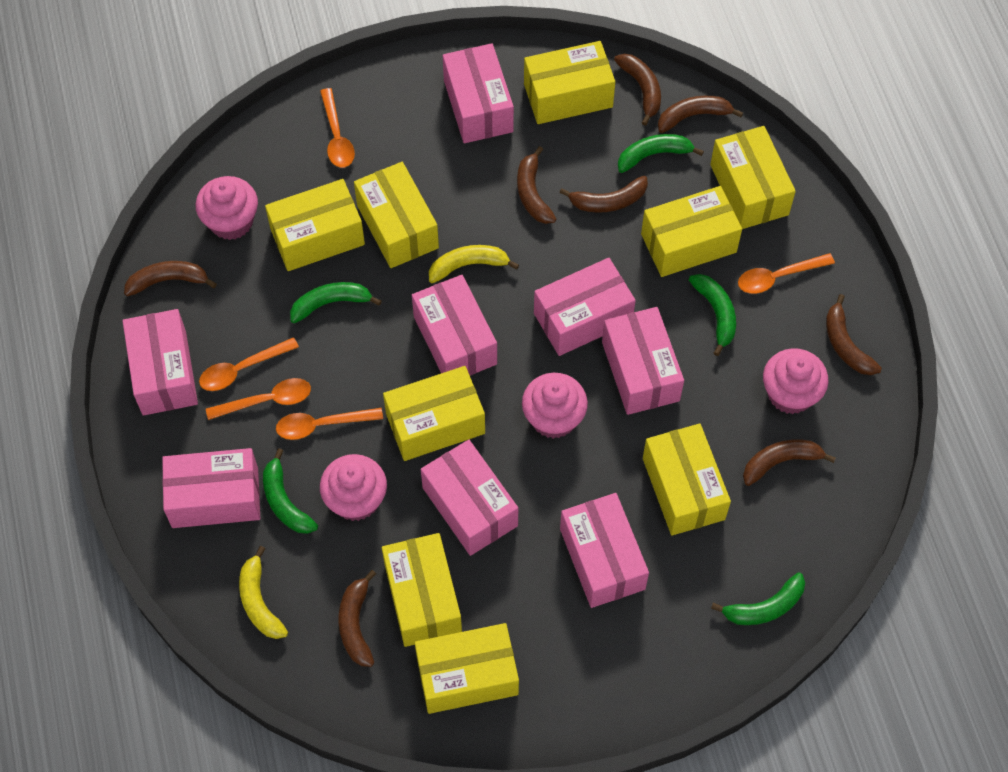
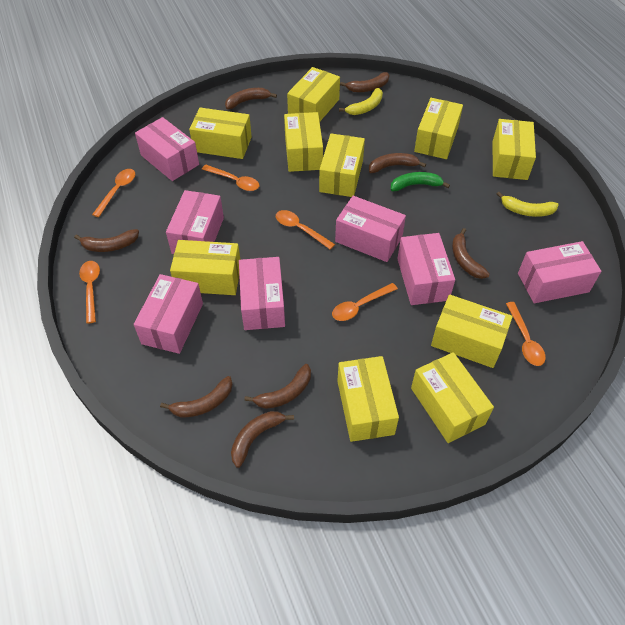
green banana: [263,448,318,534] [290,282,382,323] [618,134,704,173] [689,274,736,356] [711,572,805,625] = 5 -> [391,172,450,191] = 1
orange spoon: [199,337,299,391] [206,378,311,420] [276,408,383,440] [320,88,355,168] [738,253,835,294] = 5 -> [79,261,100,323] [92,169,135,217] [202,165,259,191] [276,210,335,250] [332,283,398,321] [506,302,546,366] = 6
pink box: [123,309,198,416] [162,448,260,528] [412,275,497,376] [421,440,518,556] [443,43,514,143] [534,258,636,356] [560,493,649,608] [602,307,684,415] = 8 -> [134,274,203,354] [135,117,199,181] [166,190,224,254] [239,257,285,330] [335,196,406,262] [397,233,455,305] [518,241,601,303] = 7
pink cupcake: [195,176,258,240] [320,454,387,521] [522,373,588,439] [763,348,828,414] = 4 -> none = 0
yellow box: [265,179,365,271] [354,162,439,268] [382,533,462,647] [383,366,485,461] [415,623,519,714] [524,41,615,124] [641,186,742,277] [643,423,731,535] [710,126,796,229] = 9 -> [170,240,240,295] [189,108,252,159] [284,112,323,172] [287,67,340,122] [319,133,365,197] [337,356,399,442] [411,352,494,443] [414,98,463,159] [431,295,513,368] [492,119,536,180] = 10

